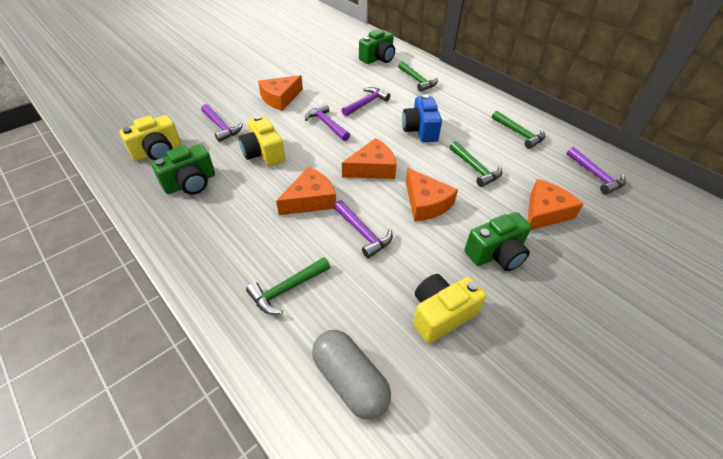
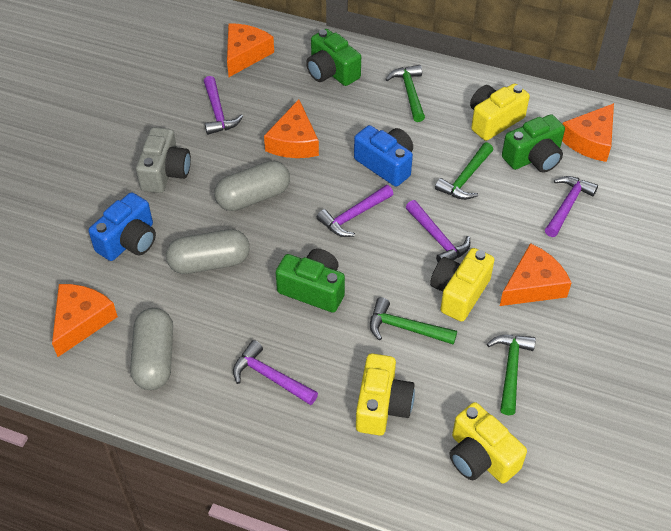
blue camera: [402,94,442,142] = 1 -> [89,192,156,261] [354,125,413,187] = 2
grey camera: none = 0 -> [136,127,191,193] = 1
grey capsule: [312,330,391,419] = 1 -> [130,308,173,390] [166,229,250,274] [214,161,290,211] = 3
yellow camera: [120,115,181,161] [238,115,285,166] [413,274,486,344] = 3 -> [356,353,415,436] [430,248,494,322] [450,402,527,484] [470,83,530,141] = 4

